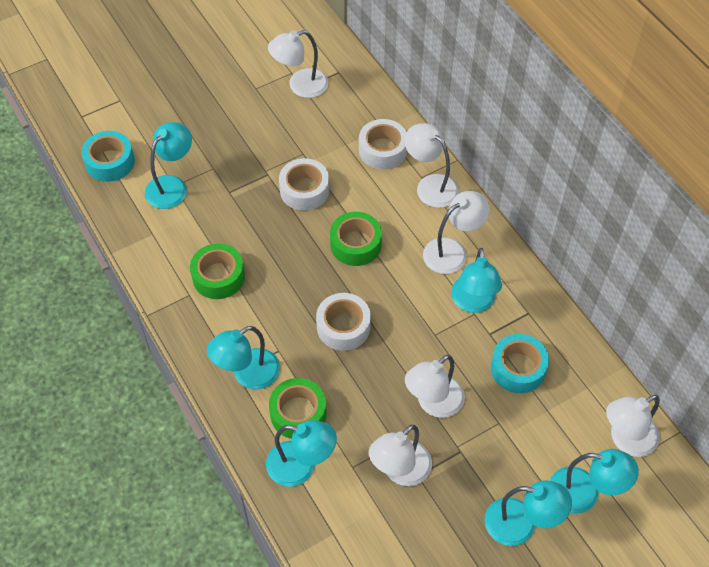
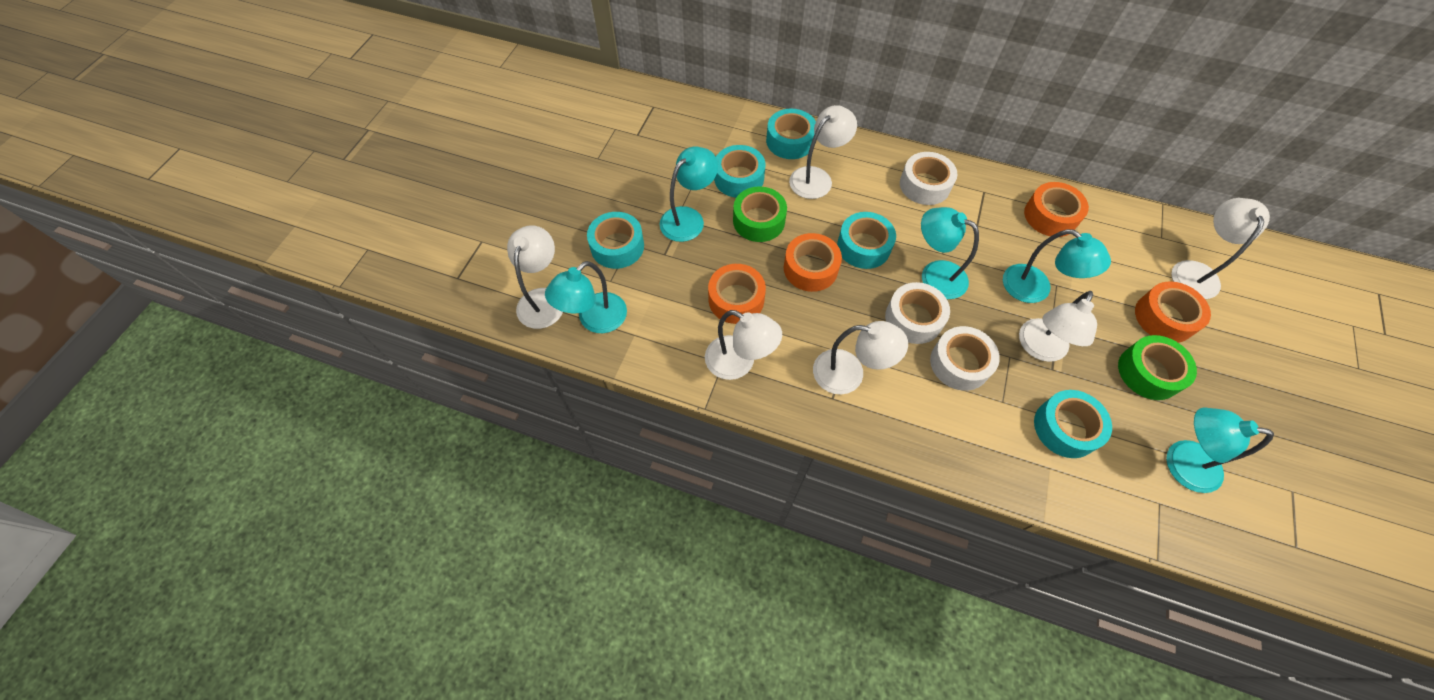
green tape: [190,243,245,299] [269,378,327,439] [330,212,382,266] = 3 -> [733,186,787,242] [1118,335,1197,400] = 2
orange tape: none = 0 -> [708,264,766,324] [784,233,842,292] [1024,182,1089,237] [1135,281,1211,343] = 4
turquoise lamp: [145,122,192,209] [207,326,280,389] [266,420,337,487] [451,248,502,313] [485,480,572,546] [550,449,639,514] = 6 -> [545,261,627,333] [659,147,718,242] [921,207,979,299] [1003,229,1111,303] [1166,407,1274,493] = 5
turquoise tape: [81,131,135,182] [491,334,549,393] = 2 -> [587,212,644,269] [714,145,766,198] [766,109,816,159] [837,212,896,269] [1034,390,1112,458] = 5

